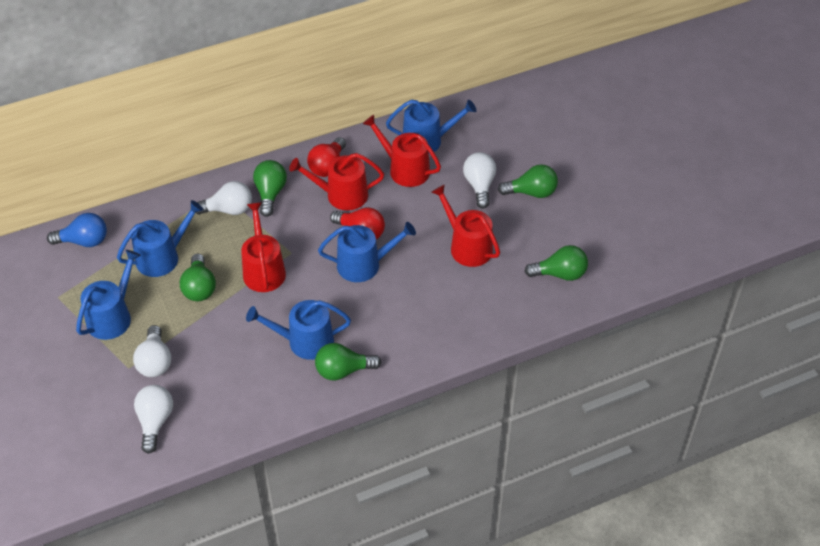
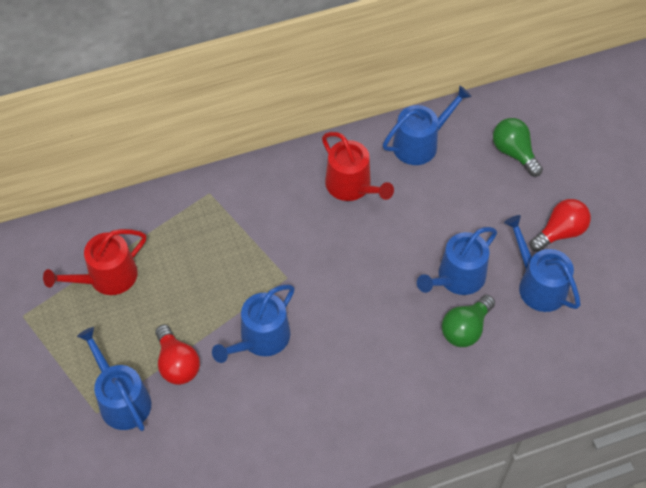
blue light bulb: [47,213,107,247] = 1 -> none = 0
green light bulb: [180,254,216,301] [253,160,287,217] [315,343,381,380] [498,164,558,198] [524,245,588,281] = 5 -> [442,295,495,347] [493,118,543,177] = 2
red watering can: [241,202,286,292] [289,153,384,210] [363,115,441,187] [432,185,500,267] = 4 -> [43,229,146,295] [322,132,394,201] = 2
white light bulb: [133,325,171,377] [134,385,173,454] [195,181,252,215] [463,152,496,208] = 4 -> none = 0

